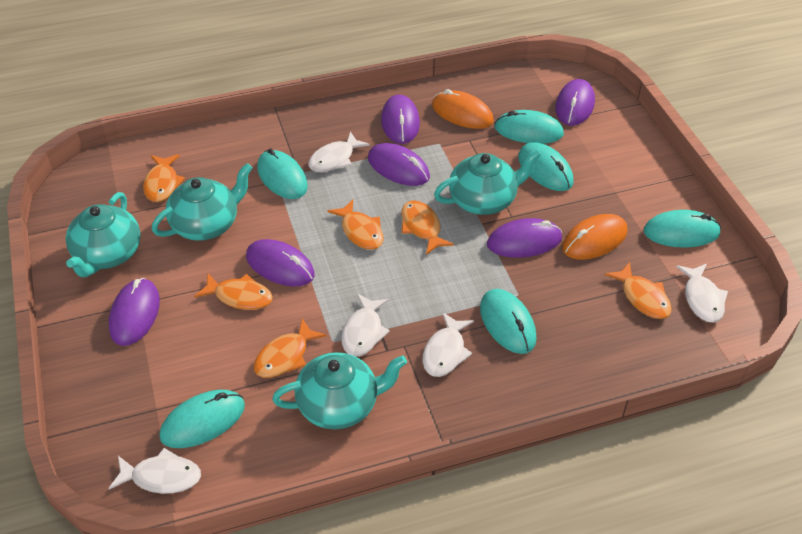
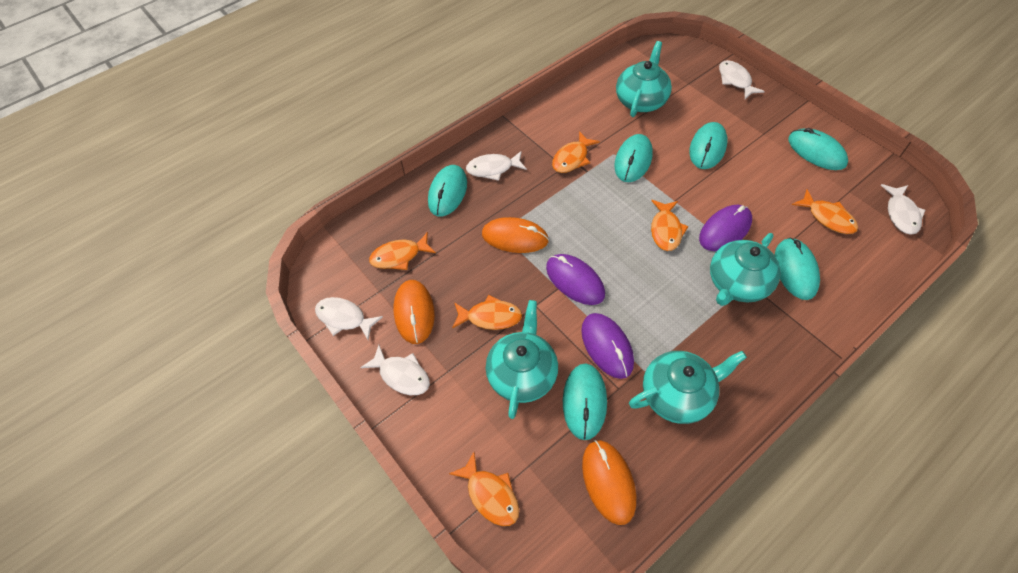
orange mouse: [432,89,494,129] [562,214,628,260] = 2 -> [394,280,435,344] [482,217,549,253] [582,440,636,525] = 3
purple mouse: [108,278,160,346] [246,239,315,286] [368,143,430,186] [381,95,420,144] [487,218,562,258] [555,79,595,126] = 6 -> [546,254,605,305] [581,313,634,379] [699,205,752,251] = 3

